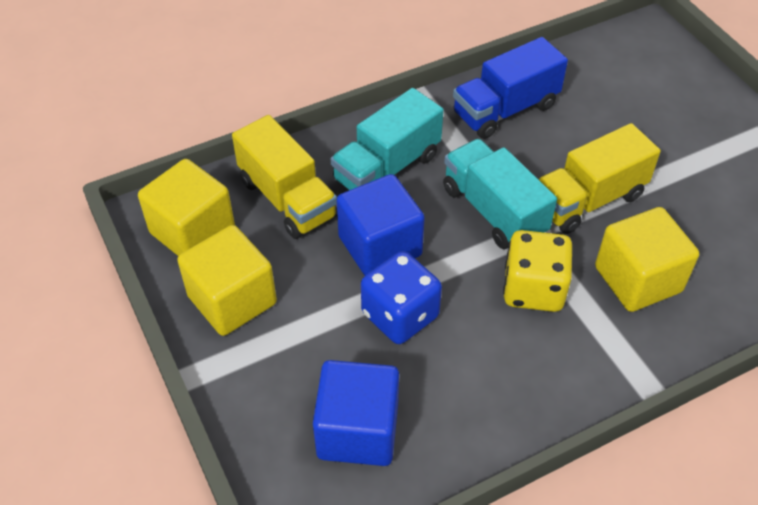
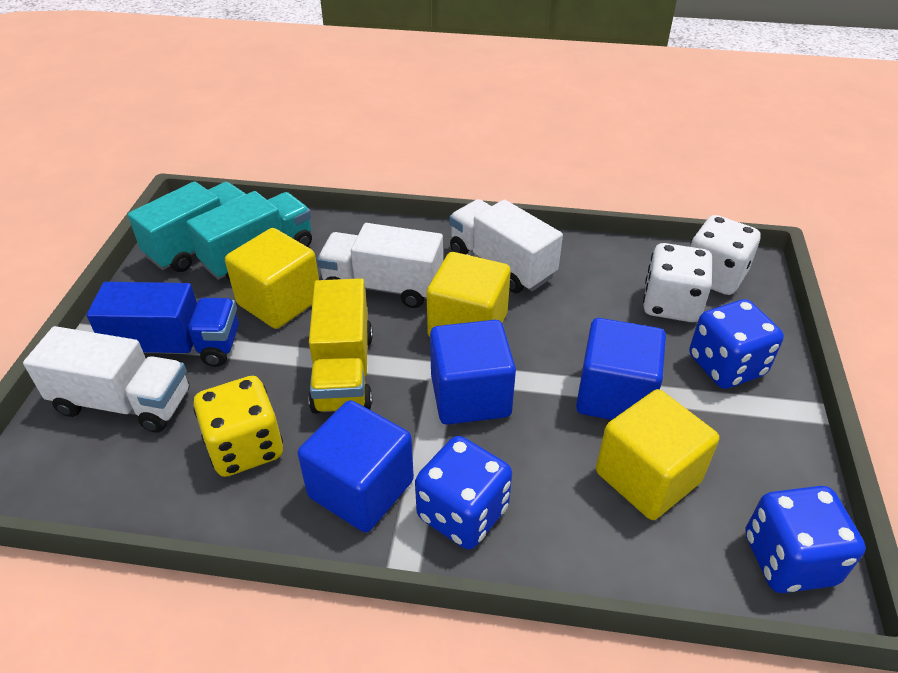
blue cube: [313,360,399,466] [337,174,425,276] = 2 -> [298,400,414,532] [430,320,516,425] [576,318,666,420] = 3
blue dice: [361,251,442,344] = 1 -> [415,436,512,549] [689,299,784,389] [745,486,866,593] = 3
white dice: none = 0 -> [643,243,712,322] [690,215,761,295] = 2
white truck: none = 0 -> [23,326,189,433] [317,223,443,308] [449,199,563,293] = 3
yellow truck: [232,115,337,239] [538,123,661,234] = 2 -> [309,278,373,414] = 1

